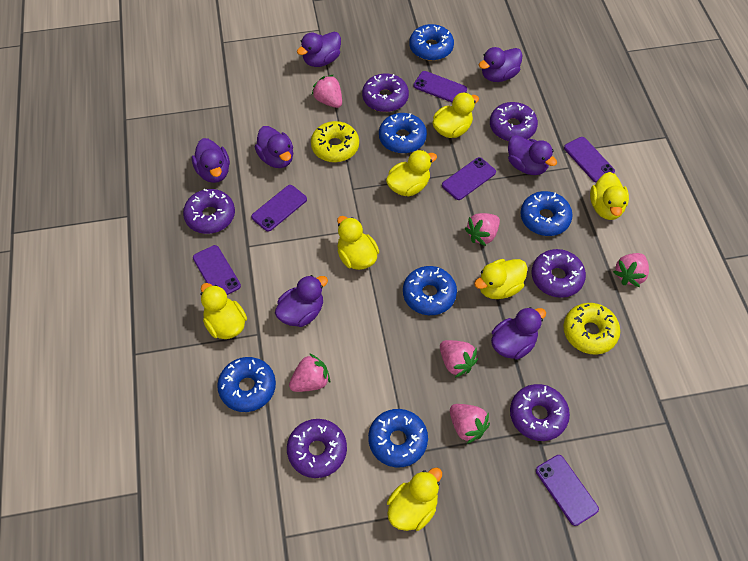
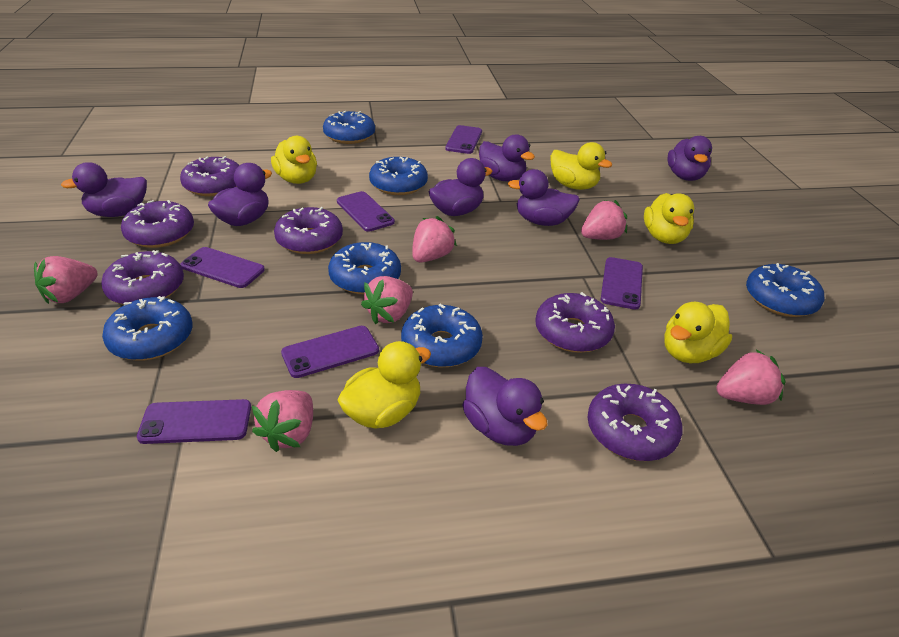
yellow donut: [311,121,359,162] [563,303,620,354] = 2 -> none = 0
yellow duck: [201,283,247,339] [337,216,379,270] [386,150,437,196] [387,467,442,531] [433,92,479,138] [474,259,528,299] [590,172,629,220] = 7 -> [271,136,317,184] [337,341,431,429] [550,142,612,190] [644,193,694,244] [664,302,732,363] = 5

